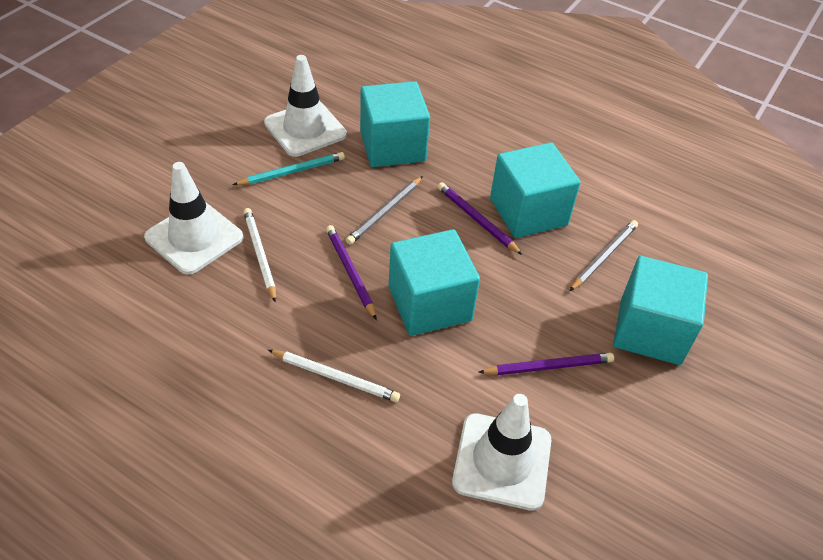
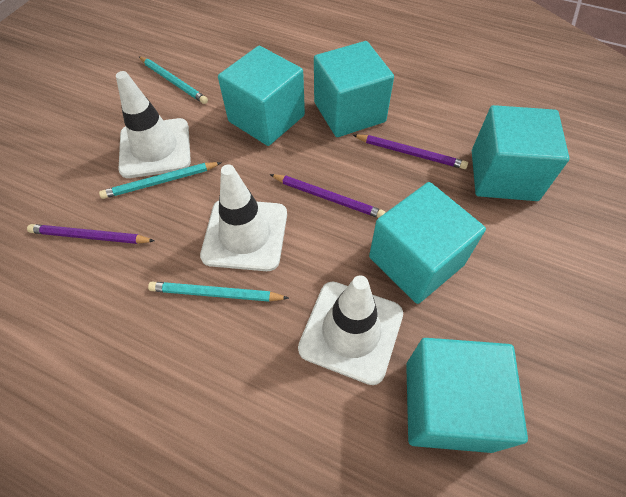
grey pencil: [346,176,423,245] [570,220,638,291] = 2 -> none = 0
turquoise cube: [360,81,430,167] [389,229,480,336] [490,142,581,238] [613,256,708,365] = 4 -> [218,46,305,146] [314,41,394,137] [369,182,486,304] [406,338,528,453] [472,105,569,201] = 5
turquoise pencil: [233,152,345,185] = 1 -> [99,162,222,199] [139,56,208,104] [148,282,289,302] = 3
white pencil: [243,208,276,303] [268,350,400,402] = 2 -> none = 0

